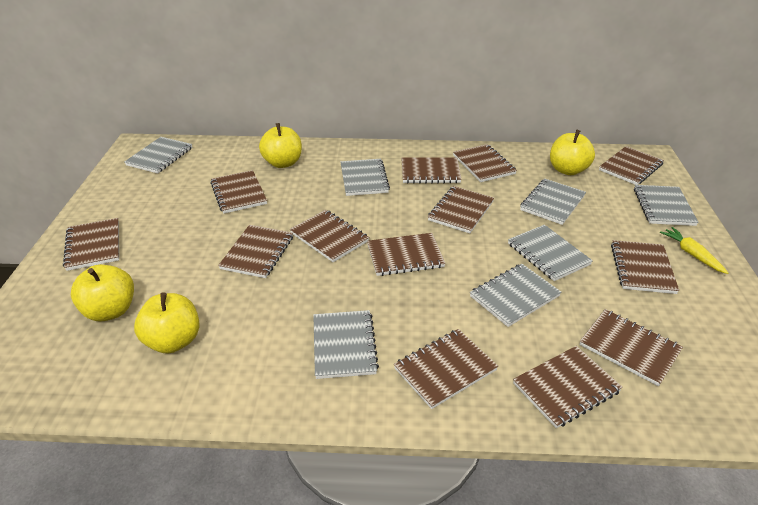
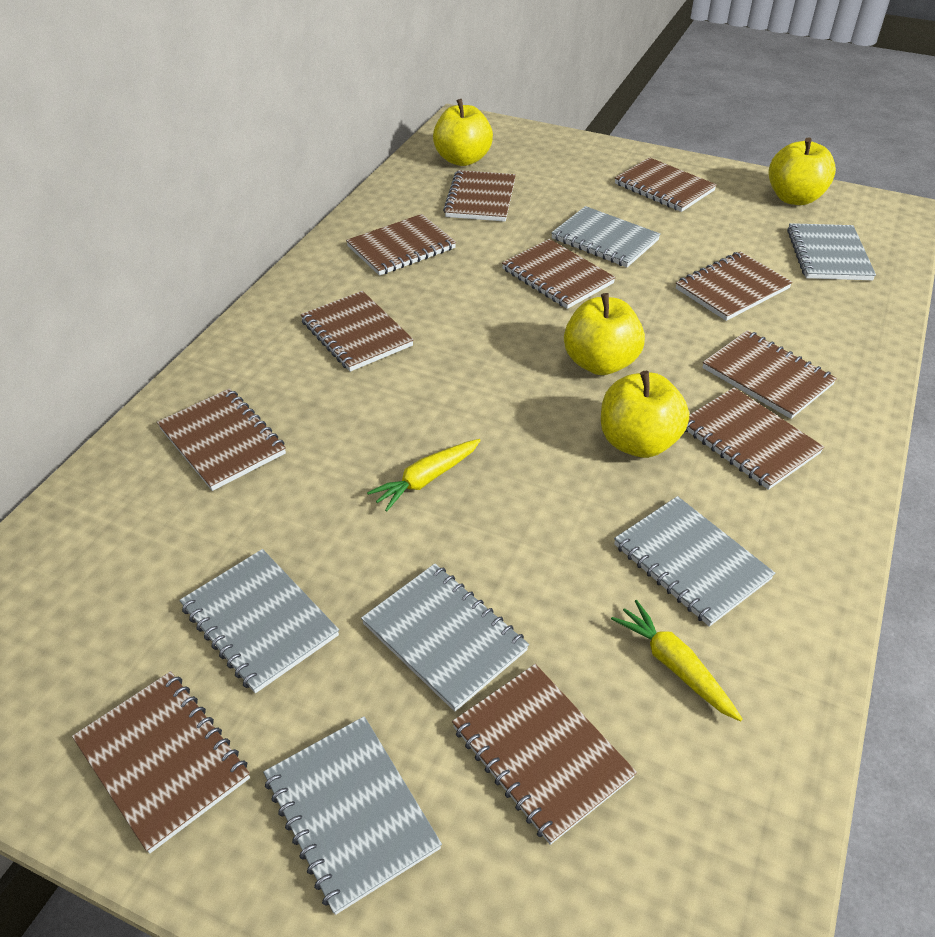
brown notebook: [63,218,119,271] [210,170,267,214] [218,225,293,278] [290,210,369,262] [367,233,446,276] [394,329,498,409] [401,158,462,183] [428,186,494,233] [453,144,517,182] [513,346,623,428] [580,309,683,386] [599,146,664,185] [611,240,679,294] = 13 -> [72,671,250,853] [157,388,286,491] [300,291,414,372] [346,214,456,276] [443,170,516,222] [452,664,637,845] [502,239,616,309] [615,157,717,212] [676,252,793,321] [685,387,824,490] [702,330,837,419] = 11
grey notebook: [124,137,192,173] [313,310,379,379] [340,159,390,196] [470,264,561,327] [508,225,593,281] [520,179,586,225] [634,185,699,226] = 7 -> [179,549,339,693] [263,716,442,915] [361,564,529,712] [551,206,661,267] [614,496,775,627] [787,223,876,280] = 6
yellow carrot: [660,227,728,274] = 1 -> [367,439,481,512] [611,600,742,722] = 2

